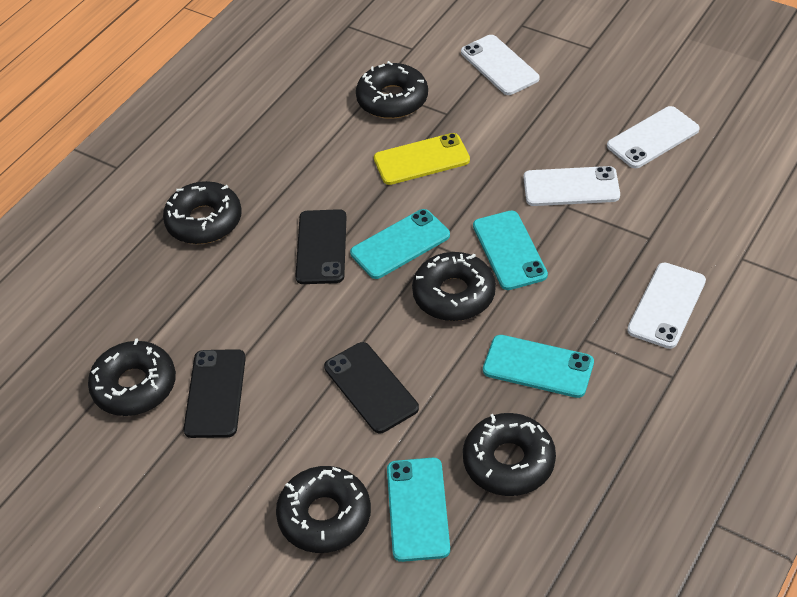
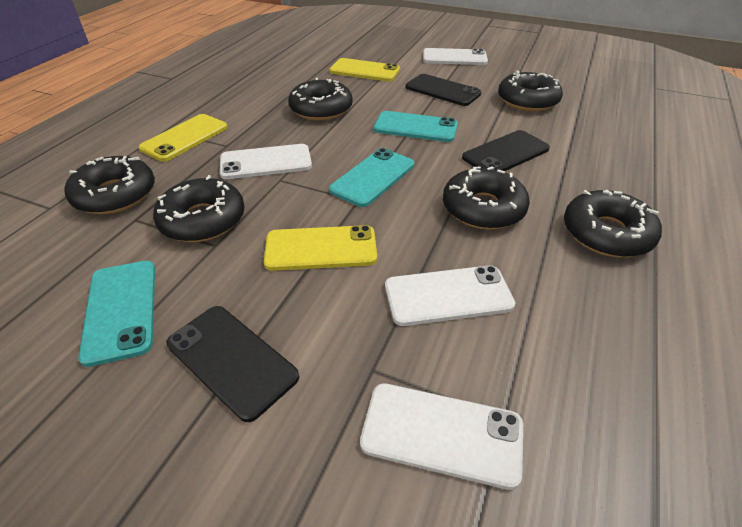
turquoise phone: [350,209,450,279] [387,458,450,562] [473,210,548,290] [483,335,594,398] = 4 -> [78,261,155,367] [329,148,414,207] [374,111,458,142] = 3
yellow phone: [374,133,470,185] = 1 -> [139,114,228,162] [264,225,377,271] [329,58,400,81] = 3

